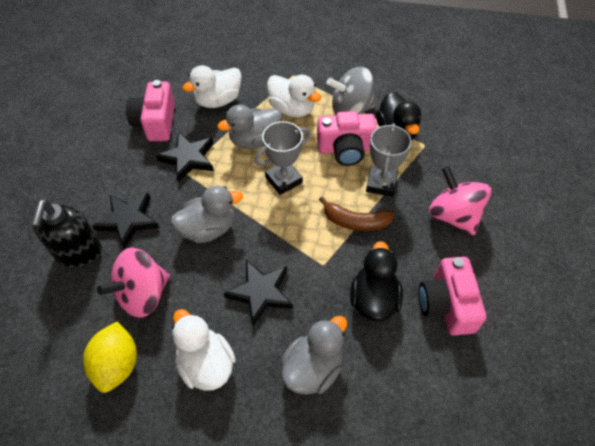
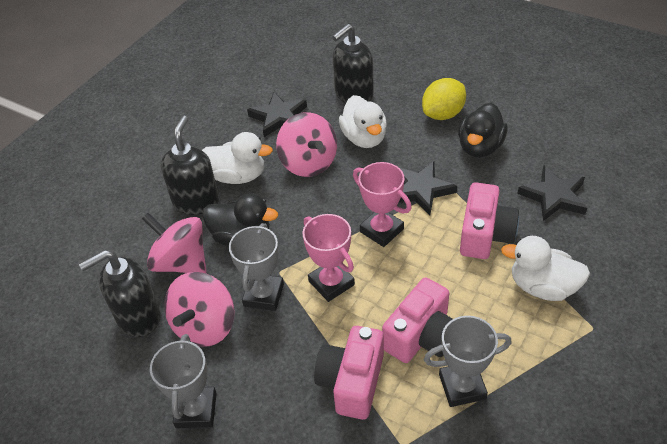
black soap dispenser: [31,199,102,268] = 1 -> [79,250,161,337] [161,116,219,215] [332,24,374,103] = 3
brown banana: [319,196,394,231] = 1 -> none = 0
grey duck: [171,186,243,243] [217,105,282,149] [281,316,347,395] = 3 -> none = 0
grey spinning top: [326,67,376,115] = 1 -> none = 0
grey trophy: [254,121,310,195] [366,123,412,197] = 2 -> [150,334,217,428] [229,223,284,311] [424,316,512,407] = 3
pink spinning top: [97,248,170,318] [429,166,491,235] = 2 -> [142,213,207,273] [164,272,234,347] [276,112,337,177] = 3
pink trophy: none = 0 -> [302,214,355,302] [353,162,412,247] = 2

